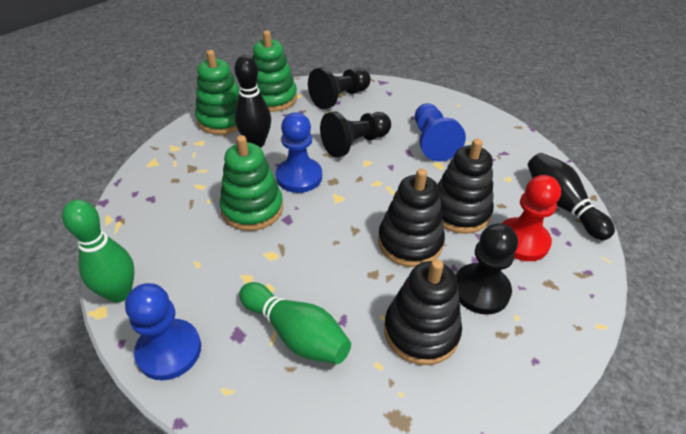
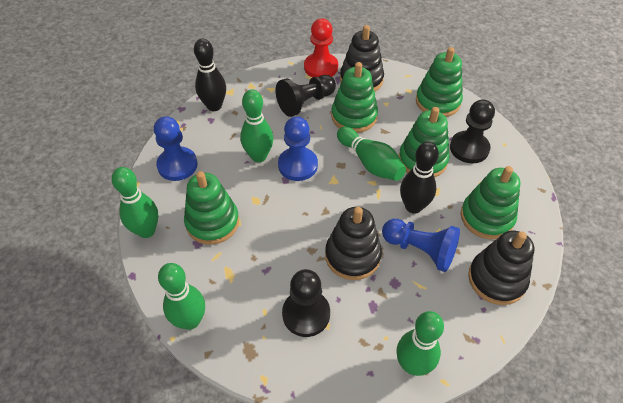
green bowling pin: [62,200,134,303] [239,282,351,364] = 2 -> [112,167,158,238] [158,263,205,330] [240,90,273,162] [337,127,406,181] [396,311,444,376] = 5
green stacking toy: [195,50,239,135] [220,135,283,231] [252,30,297,112] = 3 -> [184,171,239,245] [331,62,378,133] [399,107,450,178] [416,47,463,117] [461,166,521,239] = 5

